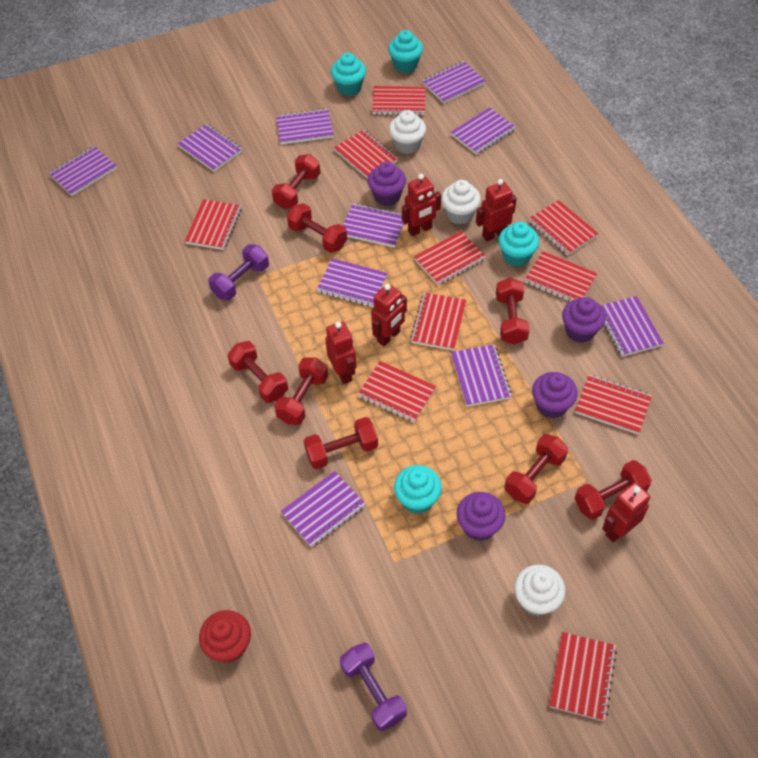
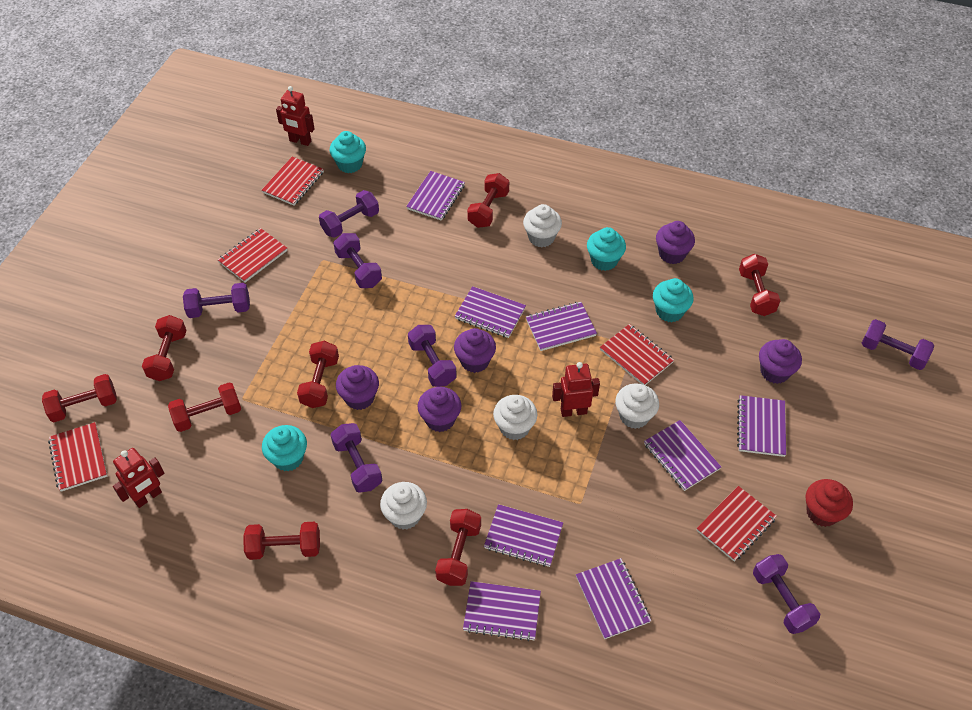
purple cupcake: [368,162,406,206] [457,492,505,541] [532,372,578,418] [562,297,606,343] = 4 -> [336,365,379,410] [418,387,461,432] [454,328,496,373] [656,221,695,264] [759,339,802,384] = 5
purple dumbbell: [208,244,269,301] [340,642,407,731] = 2 -> [183,283,250,318] [319,190,379,238] [331,423,382,493] [333,233,382,288] [408,325,457,387] [753,554,820,634] [862,319,934,370] = 7
purple notebook: [49,146,117,196] [178,124,242,172] [276,108,334,144] [281,471,365,547] [317,258,388,307] [343,203,404,247] [422,61,486,104] [451,107,516,155] [451,344,512,407] [600,296,664,357] = 10 -> [406,171,465,221] [455,286,526,338] [463,581,541,641] [484,504,563,567] [526,302,597,351] [576,558,652,639] [644,420,721,491] [737,395,786,457] = 8
red notebook: [185,199,242,250] [334,130,398,179] [358,361,436,423] [372,86,426,115] [410,292,467,351] [414,231,486,286] [525,251,597,302] [528,200,599,255] [549,632,617,721] [575,375,652,434] = 10 -> [48,422,107,492] [217,228,287,283] [262,156,324,206] [600,324,674,385] [696,486,777,562] = 5
red robot: [325,321,357,384] [371,284,407,346] [402,174,441,236] [476,179,517,242] [602,482,650,542] = 5 -> [113,448,164,508] [276,86,315,146] [552,362,600,417] = 3
white cupcake: [389,110,426,154] [441,180,481,224] [514,565,566,616] = 3 -> [380,482,427,530] [493,395,537,440] [523,204,562,247] [615,384,659,429] = 4

